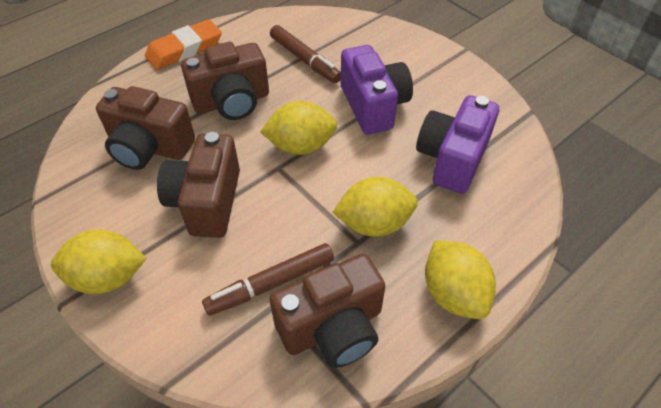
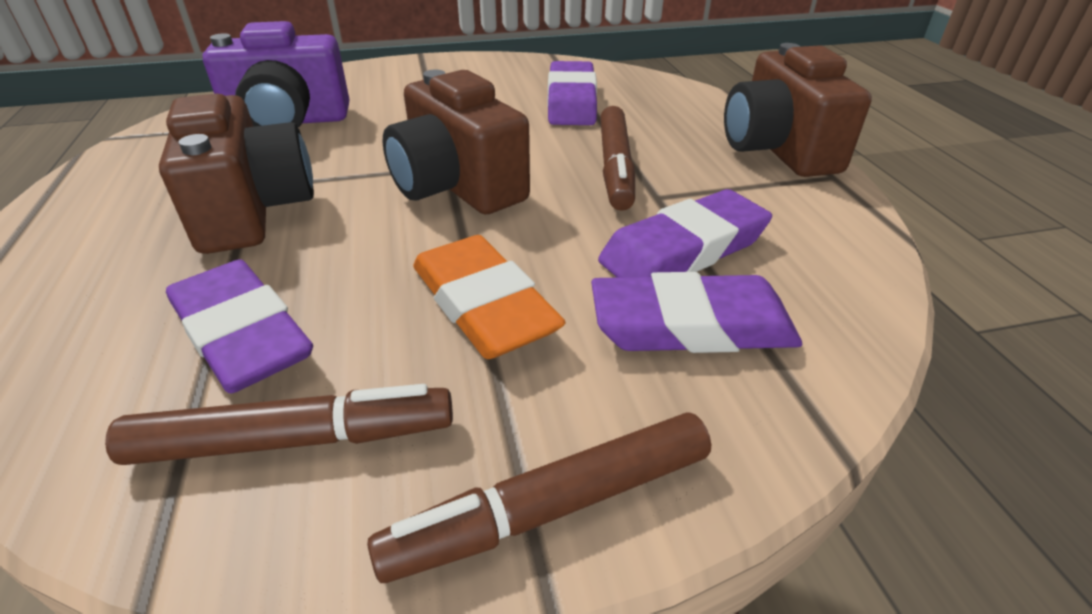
brown camera: [96,86,195,170] [157,132,240,238] [181,42,269,120] [270,254,385,368] = 4 -> [159,94,314,254] [383,69,530,214] [724,43,872,177] = 3
brown marker: [202,243,334,316] [270,25,341,83] = 2 -> [105,384,453,465] [367,412,711,583] [600,106,635,211] = 3
purple camera: [341,45,413,135] [416,95,499,194] = 2 -> [203,21,350,128] = 1
purple eraser: none = 0 -> [166,259,313,393] [547,61,597,125] [591,272,802,353] [598,189,772,278] = 4
yellow lemon: [51,230,147,294] [260,101,337,155] [332,177,418,237] [425,241,496,319] = 4 -> none = 0

